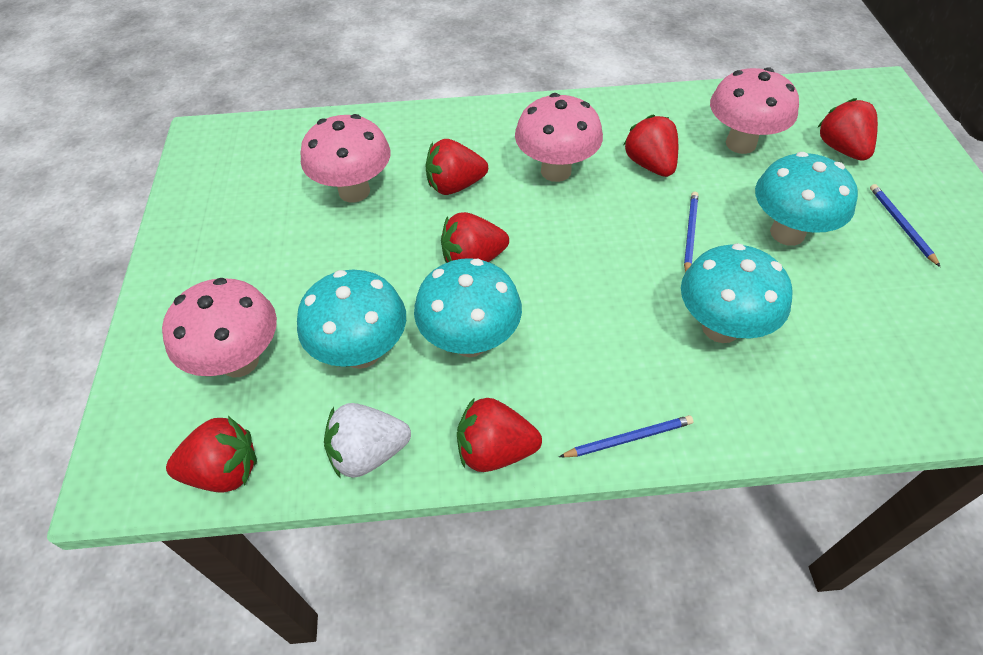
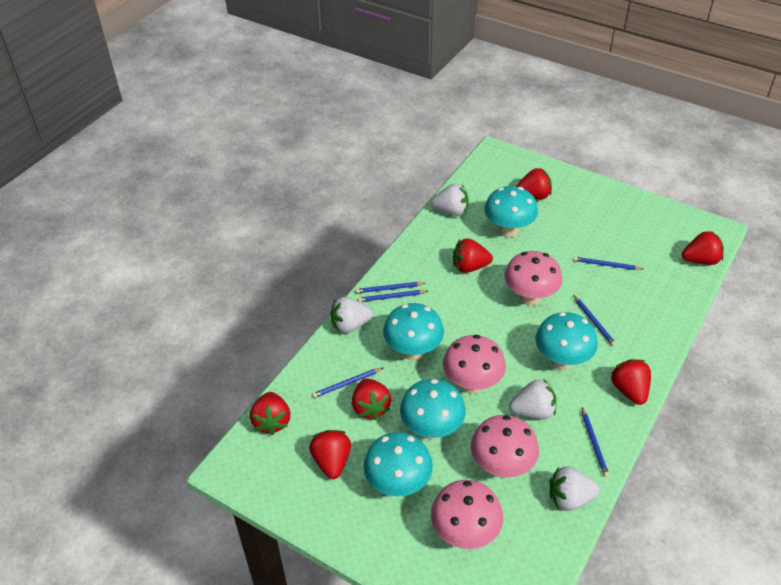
blue pencil: [559,415,694,457] [684,192,698,273] [870,184,940,267] = 3 -> [312,368,383,398] [356,282,425,293] [358,290,428,302] [573,295,616,346] [574,257,643,270] [582,408,609,477] = 6
red strawberry: [166,416,257,492] [426,139,488,195] [441,212,509,263] [457,397,542,472] [624,115,678,177] [817,98,878,161] = 6 -> [250,392,290,435] [309,430,351,479] [352,378,391,420] [453,238,493,273] [516,168,552,199] [610,359,651,405] [682,231,724,265] = 7
turquoise mushroom: [297,270,406,369] [414,259,522,357] [681,243,792,343] [755,152,858,246] = 4 -> [363,432,433,497] [383,303,444,360] [400,379,466,440] [484,186,538,238] [536,312,598,370] = 5
white strawberry: [324,403,411,478] = 1 -> [331,297,373,333] [431,184,469,216] [509,379,556,419] [550,466,600,511] = 4

